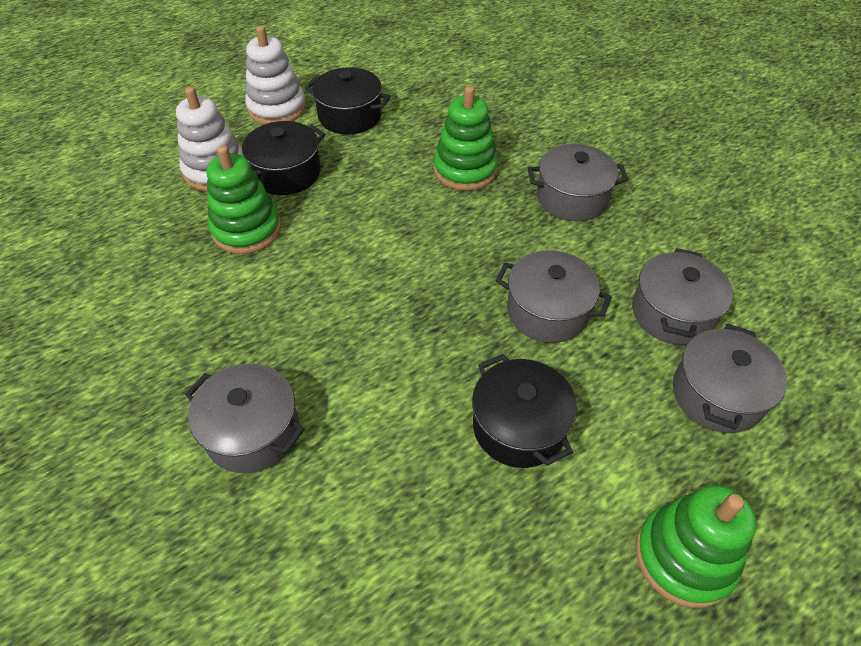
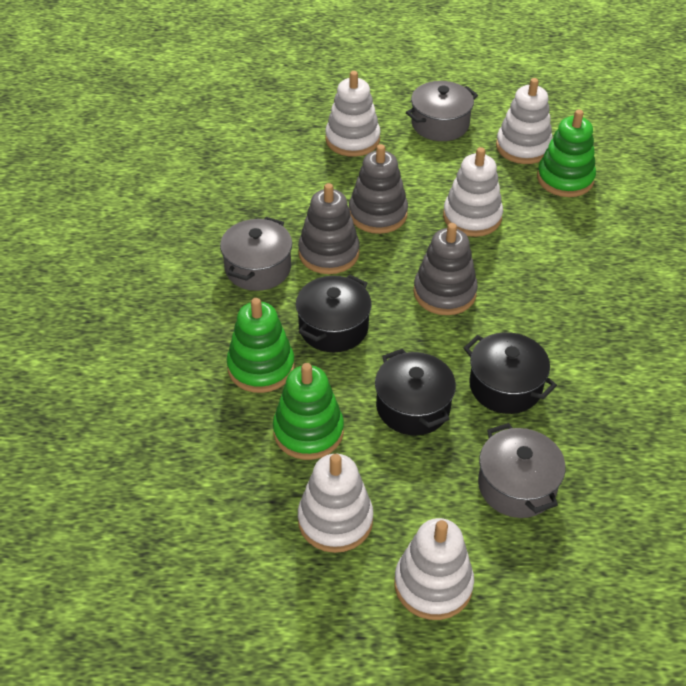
grey pot: [185,364,305,473] [495,250,612,343] [528,144,628,221] [632,248,733,345] [673,324,787,433] = 5 -> [220,217,292,291] [406,81,478,141] [478,423,566,518] = 3
grey stacking toy: none = 0 -> [298,183,360,274] [349,144,408,234] [414,223,478,315] = 3
white stacking toy: [176,87,243,191] [245,26,306,124] = 2 -> [298,454,373,553] [325,71,381,157] [394,518,474,620] [443,147,503,237] [496,78,553,164] = 5

